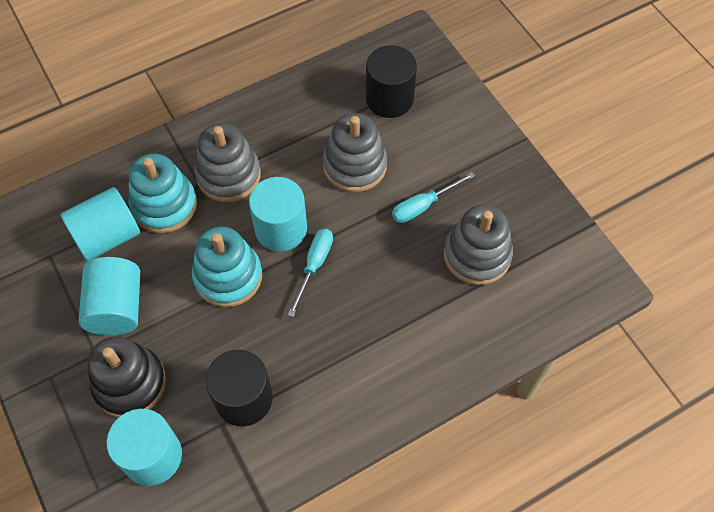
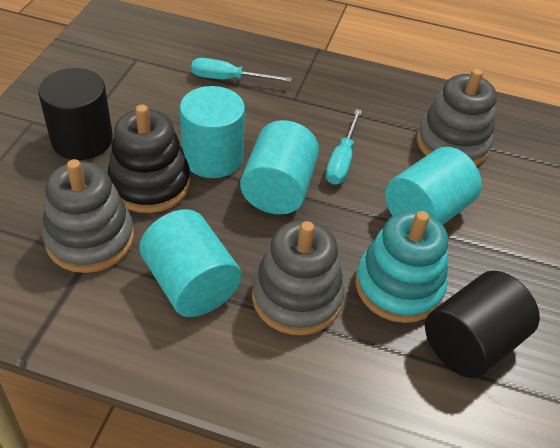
turquoise stacking toy: [128,154,197,233] [192,226,262,307] = 2 -> [355,210,448,323] = 1

